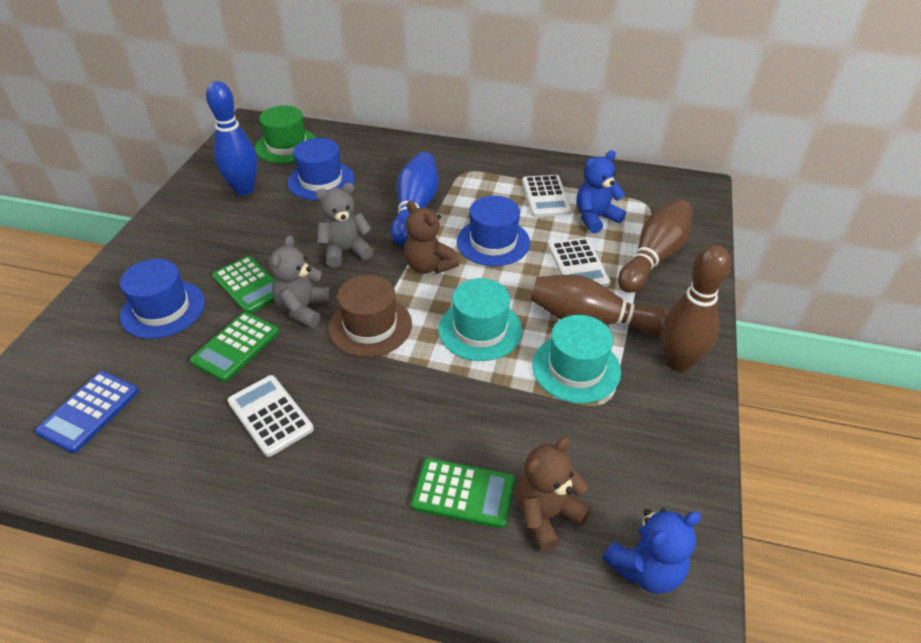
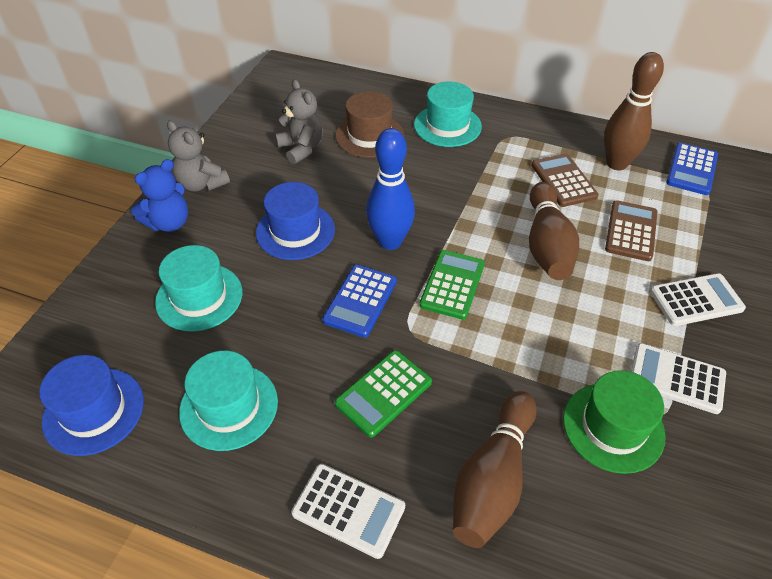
blue bowling pin: [206,81,258,195] [390,152,438,245] = 2 -> [366,128,415,250] = 1
blue calculator: [35,371,139,453] = 1 -> [322,265,397,338] [666,143,718,195] = 2
blue hat: [120,259,205,339] [288,138,354,200] [457,196,530,266] = 3 -> [39,355,144,456] [256,182,335,260] = 2
blue teddy bear: [576,150,626,234] [602,508,701,594] = 2 -> [131,159,188,232] = 1
brown calculator: none = 0 -> [531,153,599,207] [605,200,657,261] = 2
brown teddy bear: [404,201,459,274] [516,437,591,551] = 2 -> none = 0
green calculator: [190,312,279,382] [212,256,275,314] [411,458,515,528] = 3 -> [335,350,432,437] [419,250,485,319] = 2
turquoise hat: [438,278,522,361] [532,315,621,403] = 2 -> [155,245,242,332] [179,351,278,451] [414,82,482,147] = 3

